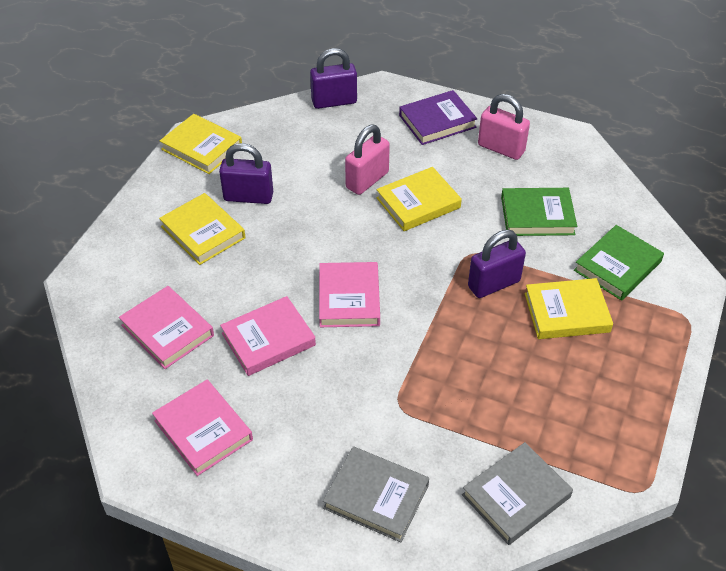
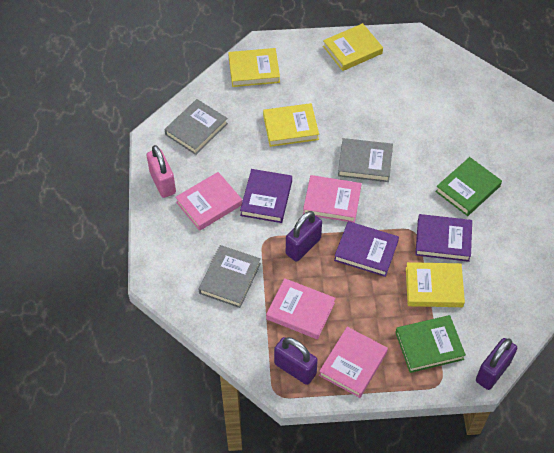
grey book: [323,446,429,542] [462,442,573,545] = 2 -> [165,99,228,155] [199,245,261,308] [338,138,393,182] = 3
pink padlock: [345,125,390,195] [478,94,530,160] = 2 -> [147,145,176,198] = 1
purple book: [399,90,477,145] = 1 -> [240,169,292,223] [334,221,399,277] [415,214,472,262] = 3

